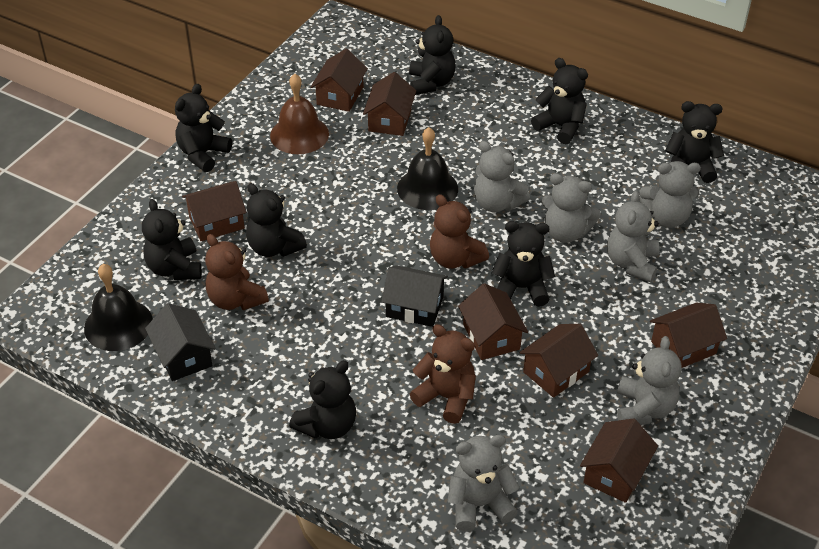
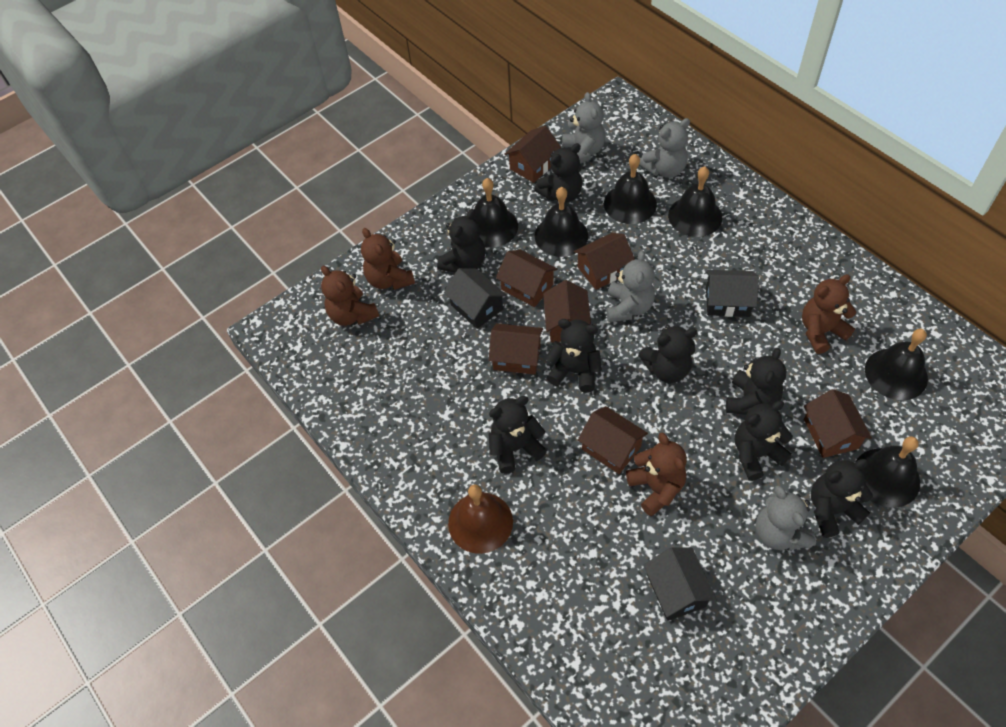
black bell: [84,264,153,351] [397,127,458,210] = 2 -> [474,178,518,247] [535,187,588,257] [604,154,657,224] [668,166,722,237] [856,436,920,508] [865,329,928,400] = 6
black house: [145,303,216,381] [381,265,448,327] = 2 -> [444,268,507,329] [644,547,716,621] [706,270,759,317] = 3
brown teddy bear: [205,234,269,310] [410,324,476,424] [430,194,489,269] = 3 -> [321,266,379,326] [361,228,415,290] [626,432,687,516] [802,274,857,354] = 4
grey teddy bear: [447,435,520,532] [474,141,530,212] [541,173,601,243] [607,190,660,282] [617,336,682,425] [639,161,701,228] = 6 -> [562,92,605,164] [606,250,655,322] [639,118,690,178] [756,486,816,550] = 4

